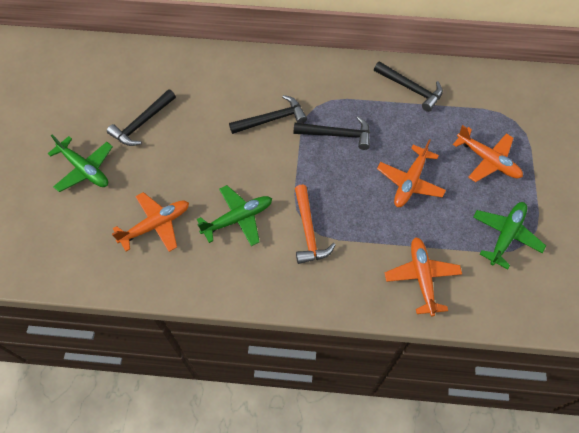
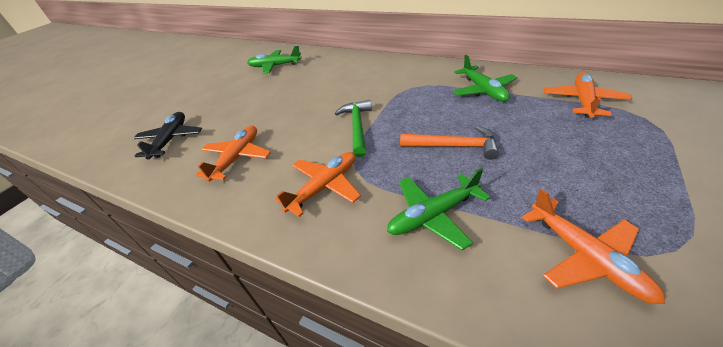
black hammer: [107,89,176,146] [229,95,307,134] [294,116,370,150] [374,61,443,112] = 4 -> none = 0
black plane: none = 0 -> [134,112,202,160] = 1
green hammer: none = 0 -> [335,100,372,157] = 1

